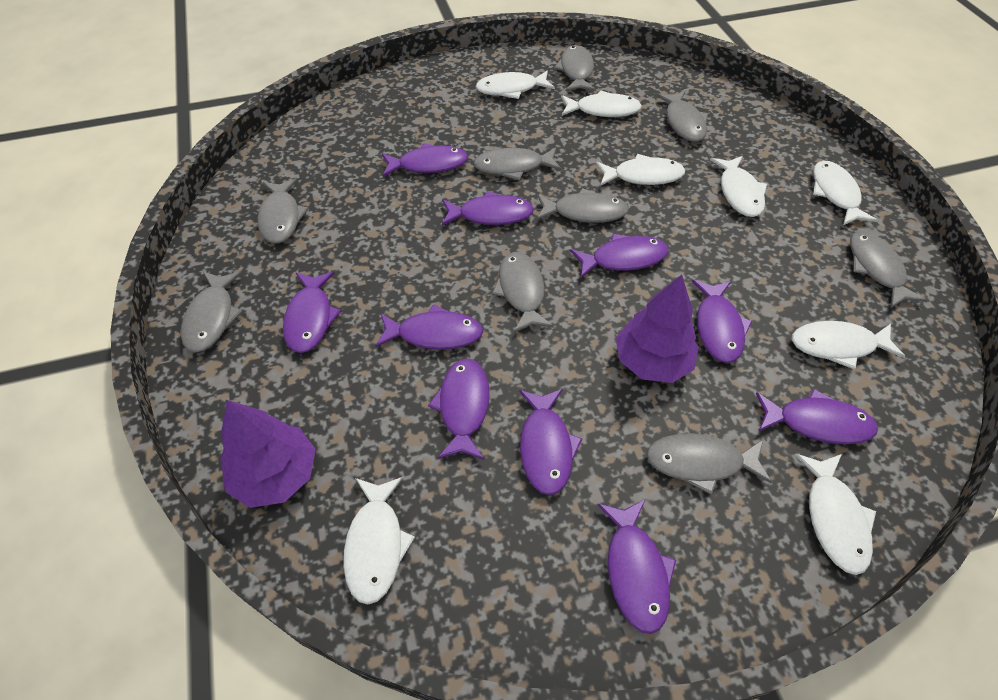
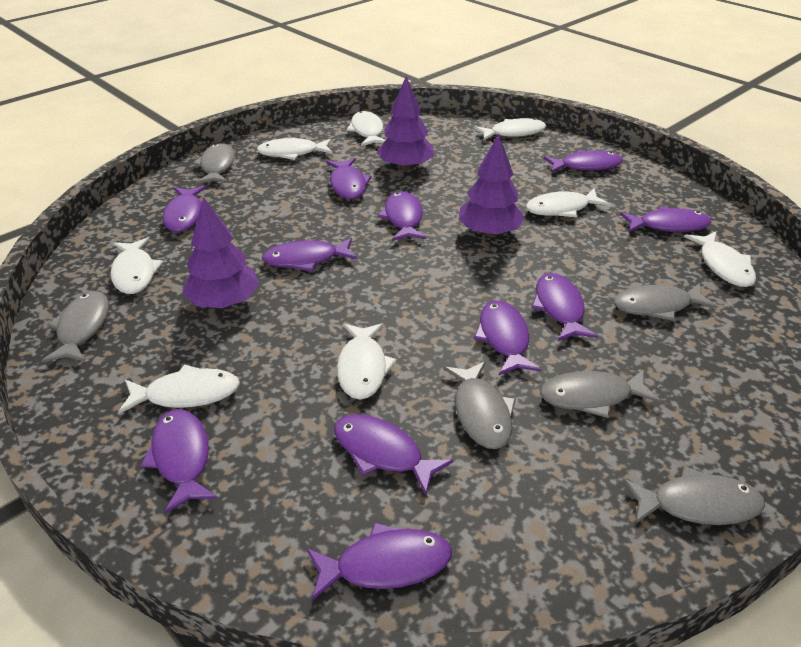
grey fish: [181,272,243,353] [258,178,309,244] [473,148,562,181] [492,252,554,333] [537,188,629,223] [554,45,596,91] [646,433,772,495] [656,91,708,142] [850,231,928,308] = 9 -> [42,291,109,363] [192,143,235,184] [444,361,516,449] [540,369,661,418] [613,283,718,321] [623,466,765,525] = 6
purple fish: [283,272,341,353] [375,304,483,350] [382,143,468,177] [428,358,490,460] [442,191,534,226] [519,389,582,495] [570,234,669,278] [598,500,676,634] [692,280,752,363] [756,389,878,445] = 10 -> [141,409,218,514] [162,186,206,232] [262,238,357,272] [306,522,452,601] [326,158,372,199] [334,414,453,495] [377,191,427,241] [474,300,541,375] [531,273,598,341] [543,150,623,173] [620,206,712,232] = 11
purple tree: [221,400,316,508] [616,275,699,383] = 2 -> [182,197,260,308] [377,76,434,170] [459,134,525,236] = 3

